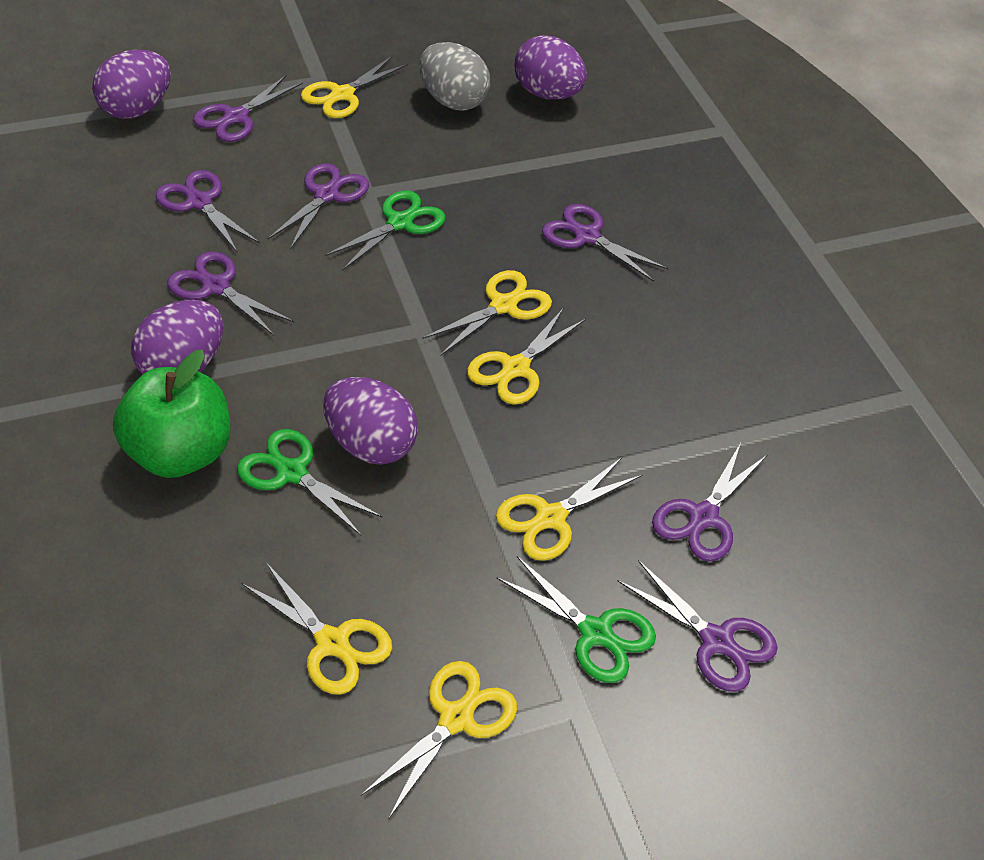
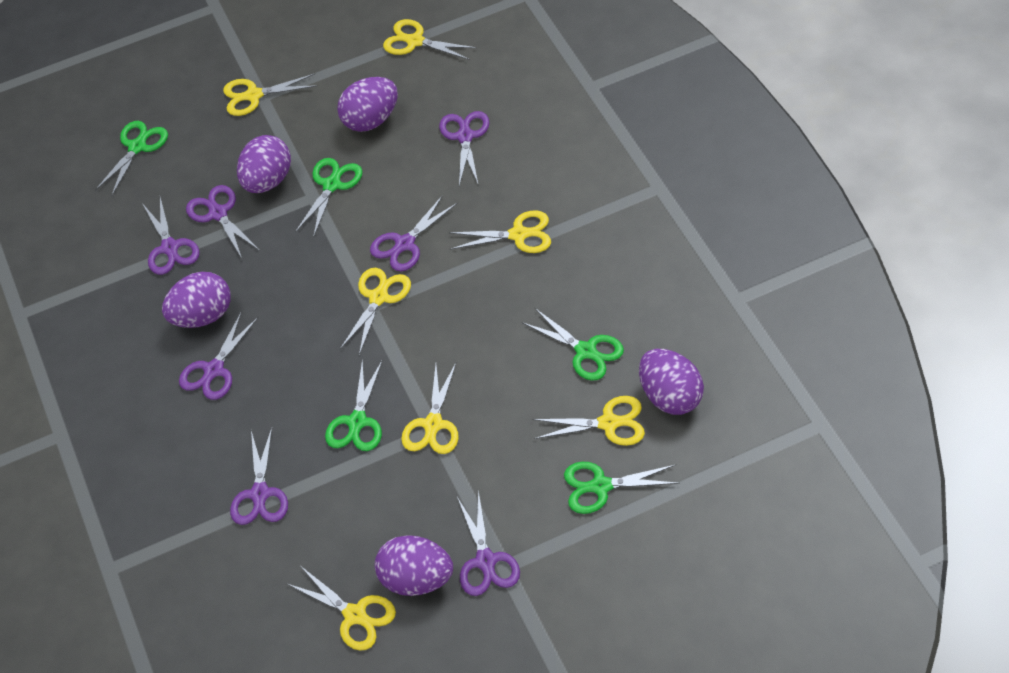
green apple: [113,350,230,478] = 1 -> none = 0
green scissors: [237,429,382,535] [325,191,446,270] [496,556,656,683] = 3 -> [95,121,168,195] [295,158,362,238] [325,359,383,451] [522,308,624,381] [564,462,680,514] = 5
grey egg: [419,42,490,111] = 1 -> none = 0
purple egg: [92,49,171,119] [131,300,223,375] [323,377,418,465] [514,35,587,100] = 4 -> [162,272,231,328] [237,135,291,193] [337,77,398,132] [375,535,453,596] [639,349,704,415] = 5
yellow scissors: [241,562,392,695] [301,56,408,118] [361,661,517,818] [422,270,552,356] [467,308,586,405] [496,458,642,561] = 6 -> [223,74,318,116] [286,567,396,651] [340,268,411,355] [383,19,477,60] [401,362,459,454] [449,210,551,253] [532,396,645,446] = 7

